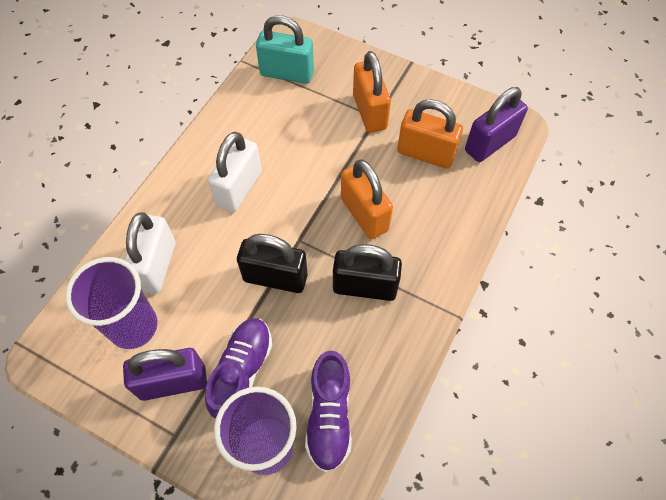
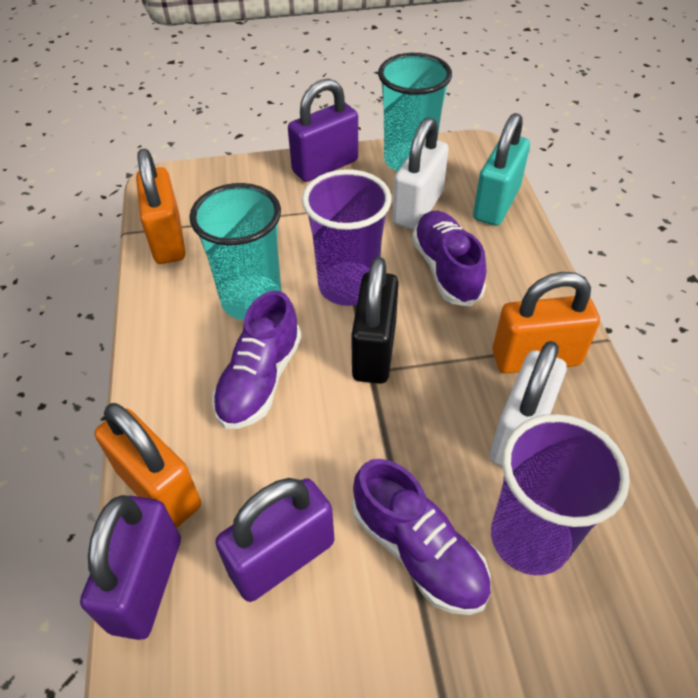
black padlock: [237,234,307,293] [333,244,402,301] = 2 -> [351,257,399,384] = 1
purple padlock: [123,348,207,401] [465,87,528,162] = 2 -> [80,495,181,640] [215,478,334,602] [288,79,358,182] = 3
purple shoe: [205,318,272,419] [305,351,352,473] = 2 -> [212,291,301,429] [352,459,491,615] [412,211,486,307] = 3
turquoise cup: none = 0 -> [189,183,282,320] [378,53,452,172] = 2

